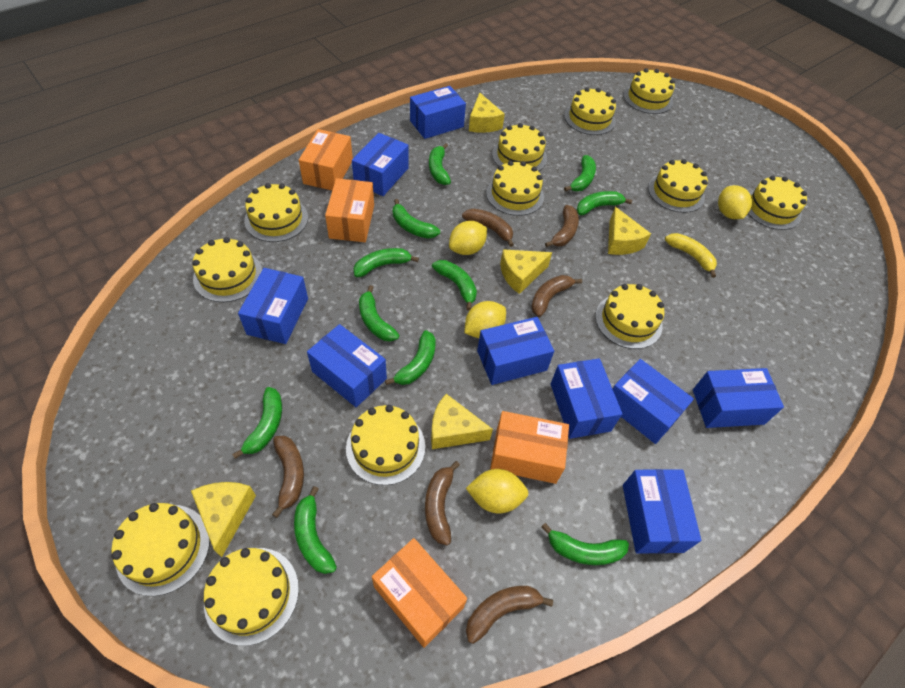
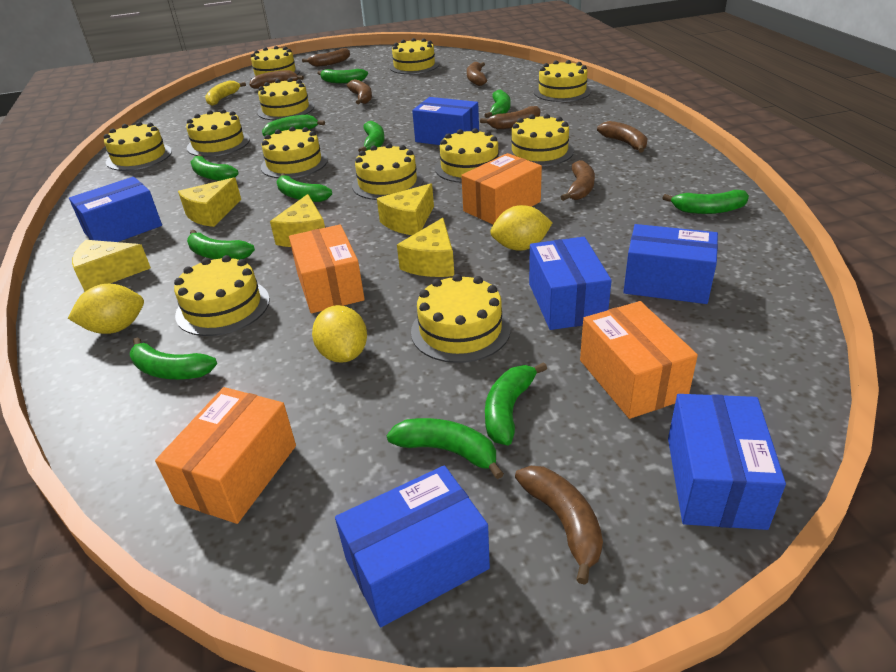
blue box: [238,268,308,344] [307,324,387,407] [352,133,408,196] [410,86,466,139] [477,317,554,385] [551,358,622,439] [613,359,694,444] [623,469,701,554] [693,368,784,428] = 9 -> [69,177,162,242] [335,465,490,627] [412,97,479,145] [529,237,612,330] [623,224,718,304] [668,394,786,530] = 6
brown banana: [272,436,304,518] [425,461,460,545] [462,209,514,247] [466,586,553,644] [531,275,582,317] [545,205,579,247] = 6 -> [250,70,304,89] [302,48,350,67] [347,79,372,104] [467,62,487,86] [480,106,540,129] [515,466,603,585] [561,160,595,201] [597,121,648,153] = 8
yellow lemon: [449,221,487,255] [464,301,506,338] [466,469,529,513] [718,185,752,219] = 4 -> [68,284,144,334] [312,305,367,363] [490,205,553,251] = 3

